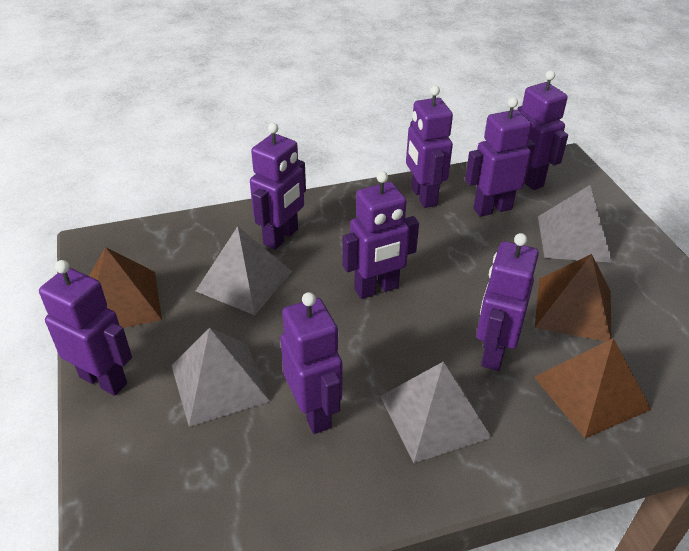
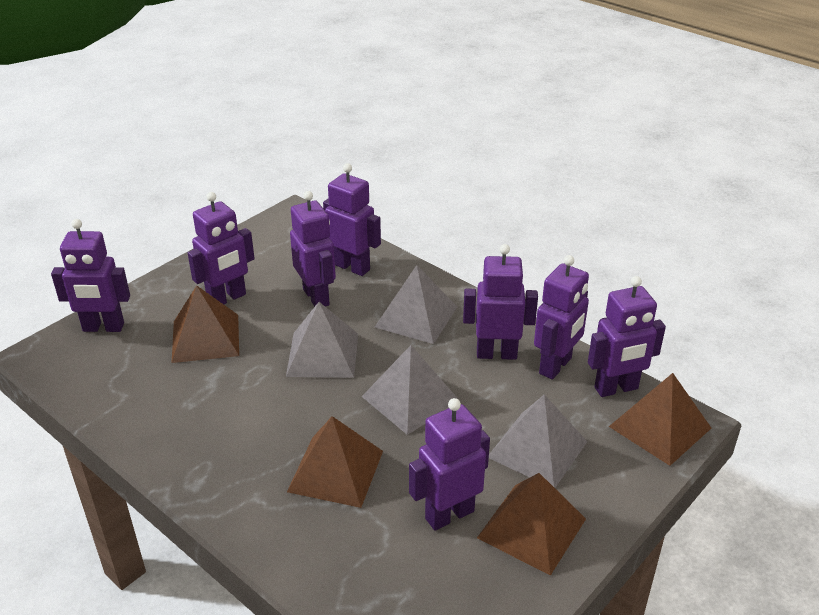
brown pyramid: [89,247,162,328] [534,338,651,438] [535,254,611,341] = 3 -> [171,285,239,363] [287,416,383,508] [477,473,586,576] [609,373,711,466] = 4

